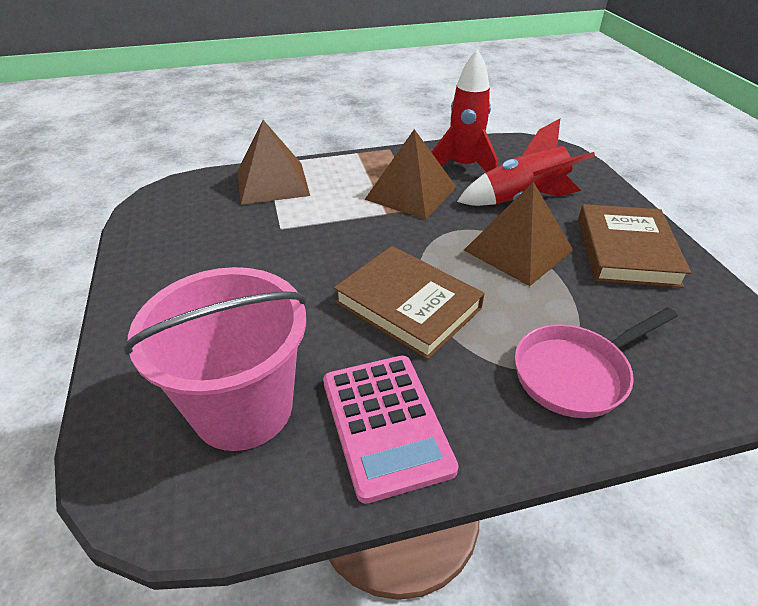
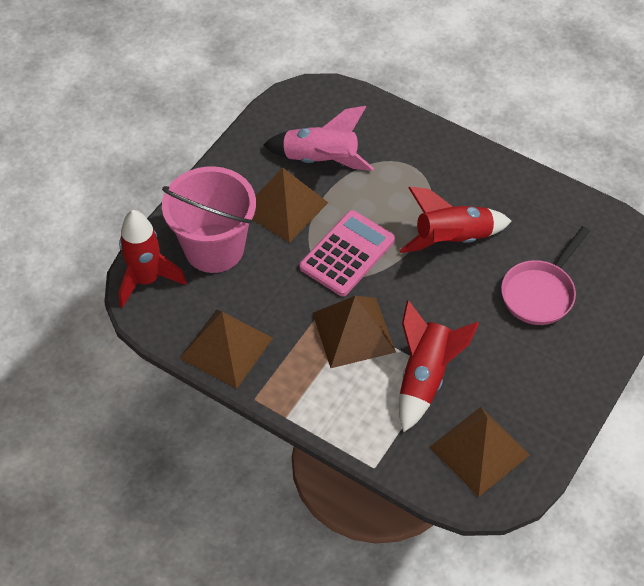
brown book: [334,246,485,360] [578,204,691,288] = 2 -> none = 0
brown pyramid: [238,120,310,205] [364,129,456,220] [464,182,573,286] = 3 -> [179,310,273,389] [252,168,328,243] [313,296,396,368] [430,407,530,497] = 4
pink rocket: none = 0 -> [263,106,374,171] = 1
red rocket: [431,49,498,172] [457,119,595,206] = 2 -> [119,210,187,308] [399,187,512,253] [399,300,479,432] = 3

